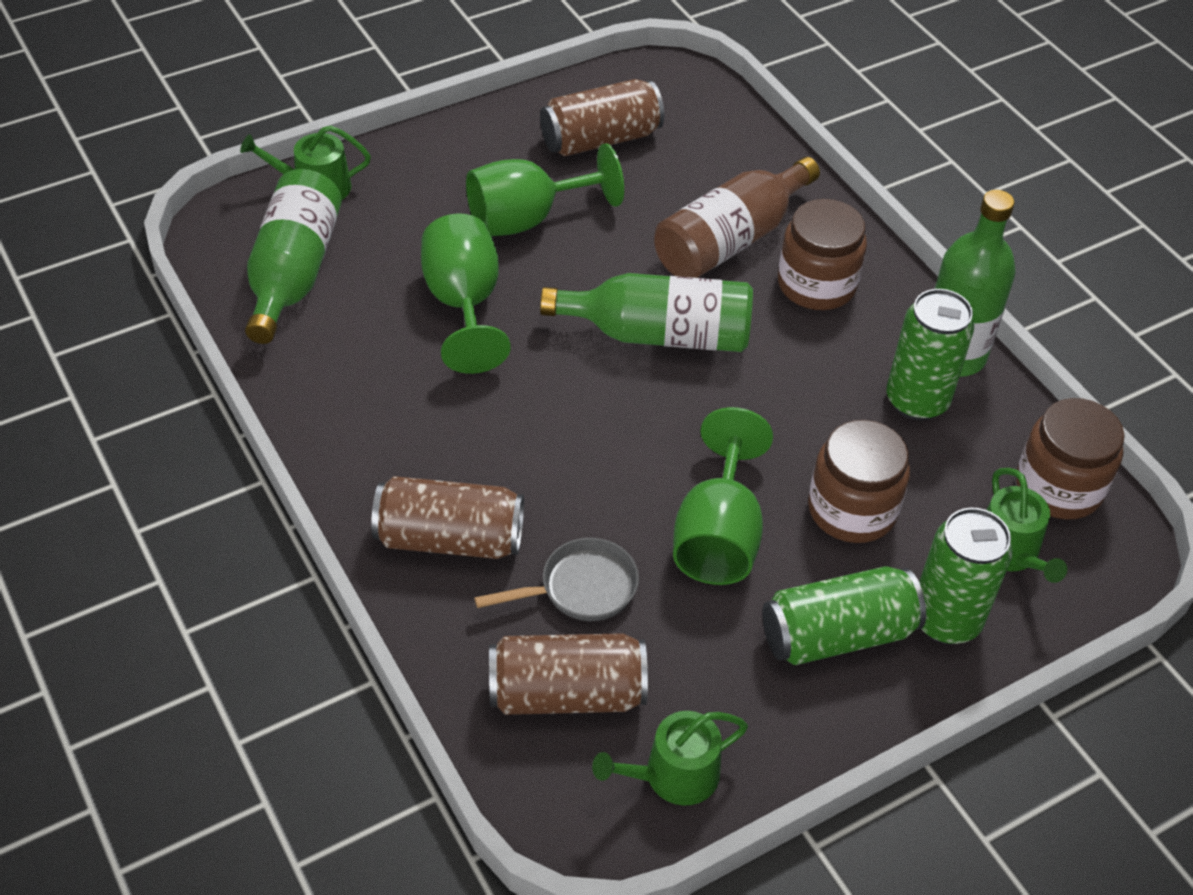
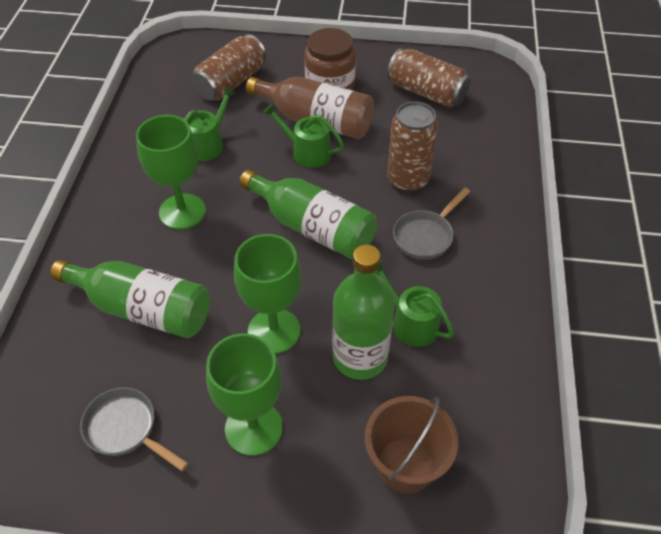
brown bucket: none = 0 -> [365,396,459,493] = 1
brown jar: [778,199,867,310] [808,420,910,543] [1016,398,1125,519] = 3 -> [305,28,356,90] = 1
green can: [762,566,926,665] [887,289,974,421] [919,508,1012,644] = 3 -> none = 0
grey pan: [474,538,639,621] = 1 -> [80,387,188,471] [393,188,470,260] = 2

